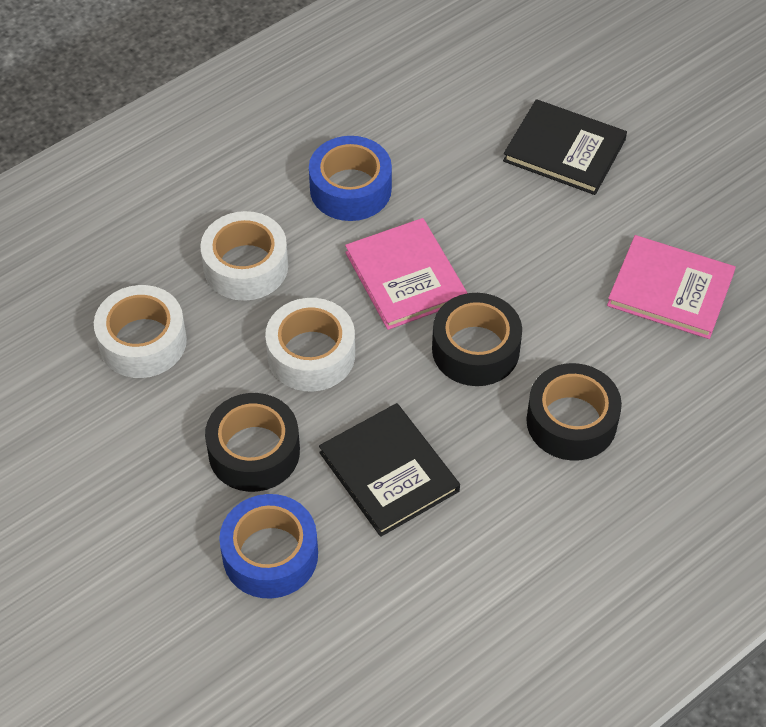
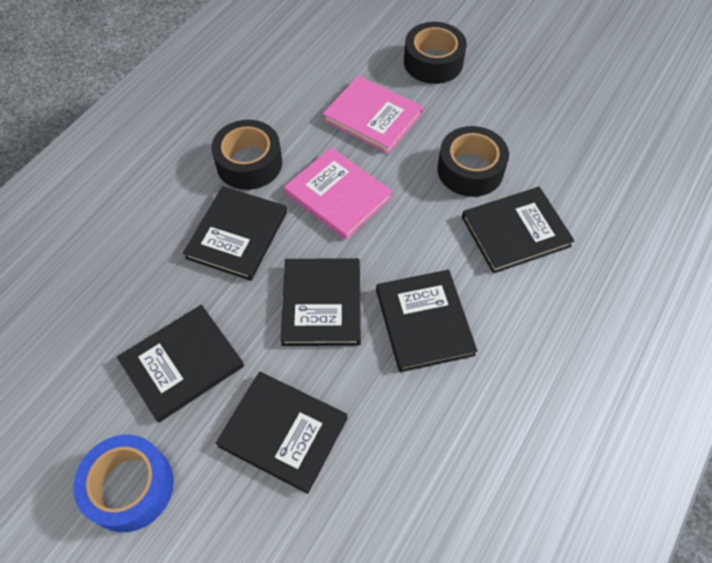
black book: [319,403,460,537] [503,99,627,195] = 2 -> [117,305,244,422] [183,186,287,281] [216,372,347,494] [281,258,361,346] [376,270,477,372] [462,187,575,274] = 6
blue tape: [219,494,318,599] [309,136,392,221] = 2 -> [73,435,174,532] = 1
white tape: [94,285,187,378] [201,211,288,301] [265,298,355,391] = 3 -> none = 0

